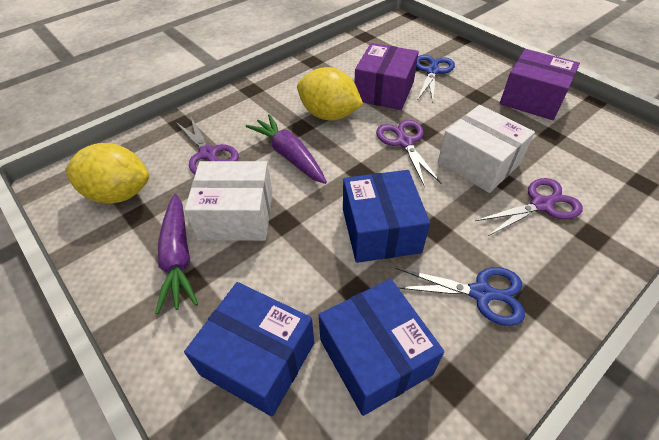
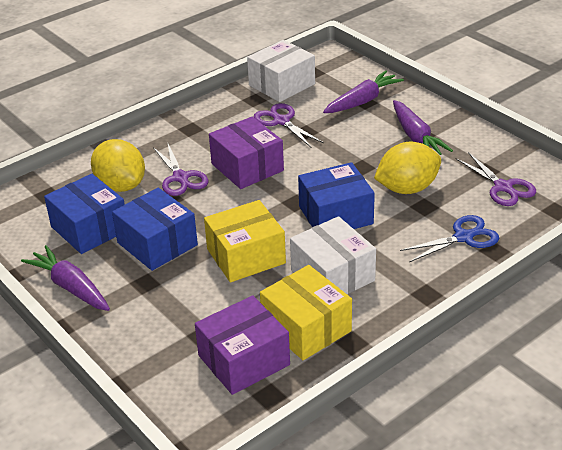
blue scissors: [396,267,525,326] [416,55,455,102] = 2 -> [400,215,499,262] = 1
purple carrot: [155,194,198,314] [246,114,327,184] = 2 -> [21,245,110,311] [323,71,404,113] [393,100,453,155] = 3
yellow box: none = 0 -> [204,200,286,282] [260,265,352,360] = 2

